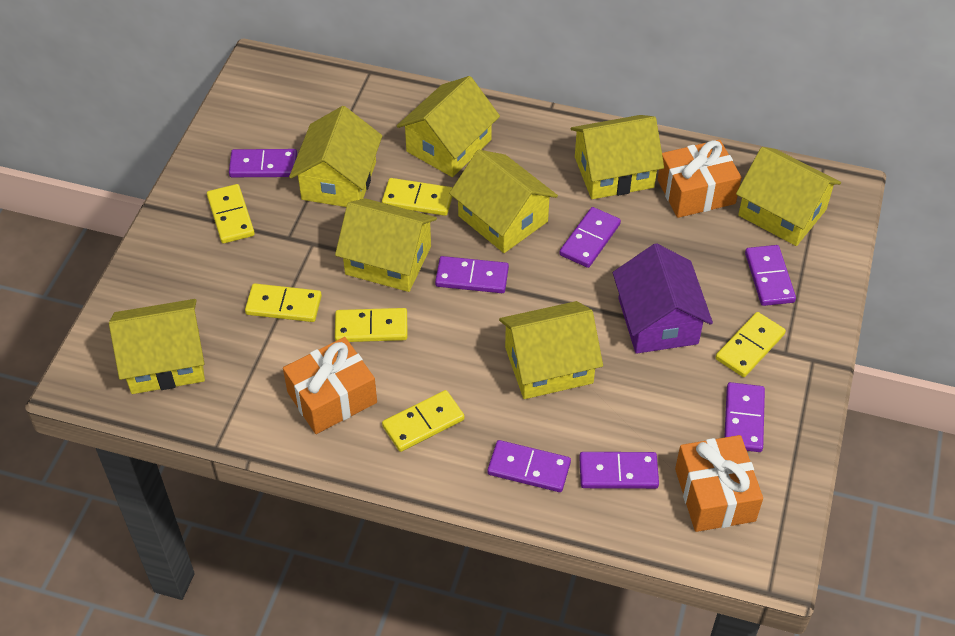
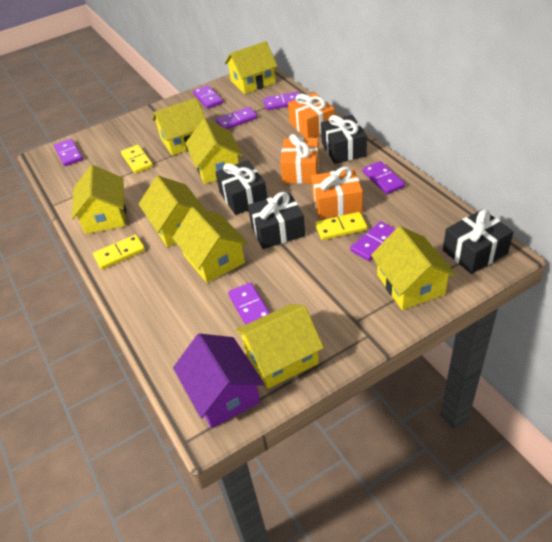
black gift: none = 0 -> [215,160,267,215] [248,192,305,249] [321,115,367,164] [443,209,514,274] = 4
yellow domino: [207,184,255,243] [245,283,322,322] [335,308,408,342] [382,178,453,216] [382,390,465,452] [715,312,786,377] = 6 -> [93,235,145,269] [121,145,153,174] [315,212,367,240] = 3

